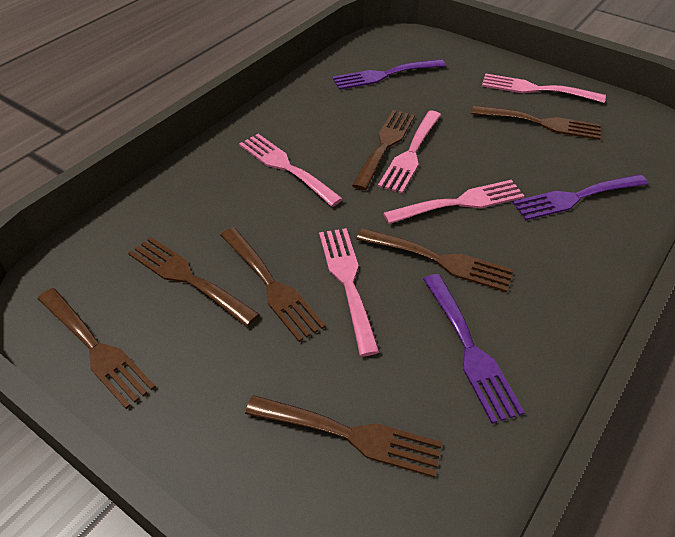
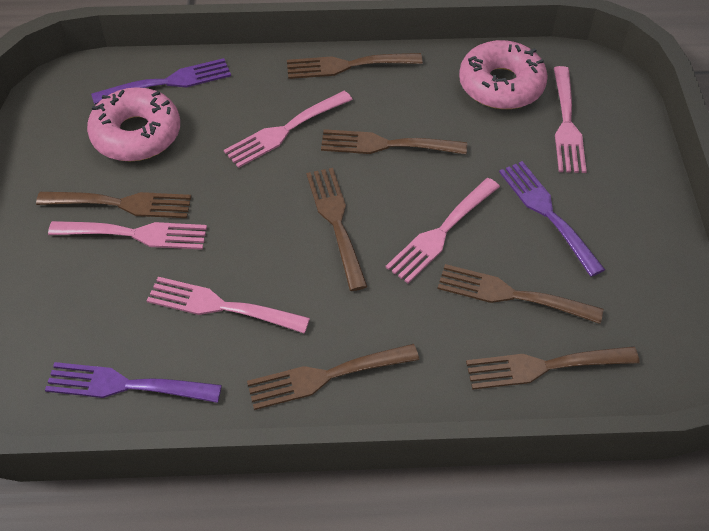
pink donut: none = 0 -> [87,87,180,161] [459,40,548,109] = 2

